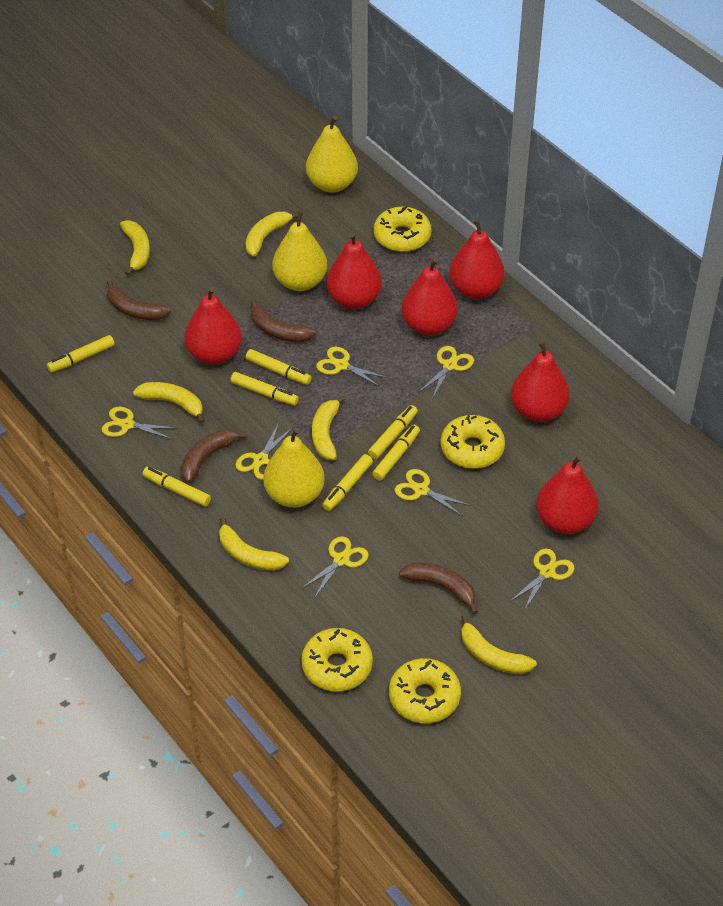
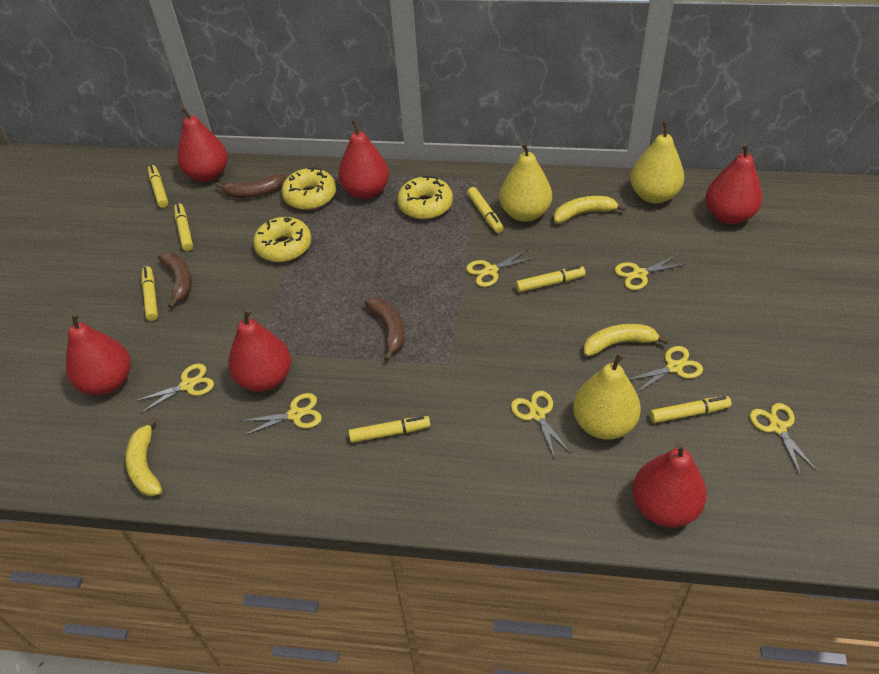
brown banana: [107,280,171,320] [181,430,248,483] [251,300,316,342] [399,562,478,614] = 4 -> [158,252,192,308] [215,174,286,198] [364,297,404,361] = 3
yellow banana: [120,220,150,276] [133,382,205,424] [219,517,289,571] [245,212,298,257] [312,395,346,460] [461,614,537,674] = 6 -> [125,417,162,497] [554,196,627,223] [584,324,669,357] = 3
yellow donut: [301,628,373,692] [374,206,431,252] [389,658,461,723] [440,415,505,469] = 4 -> [253,217,311,262] [281,167,336,210] [397,176,453,219] = 3

